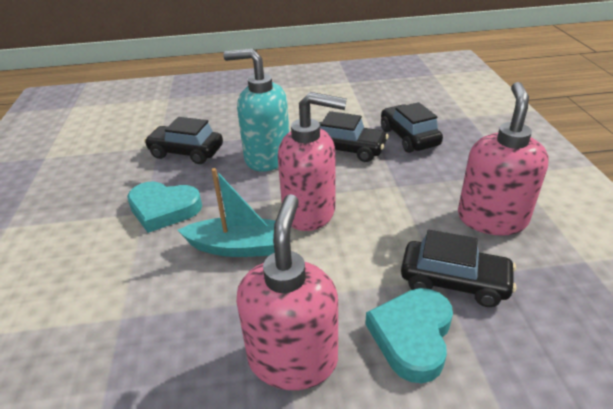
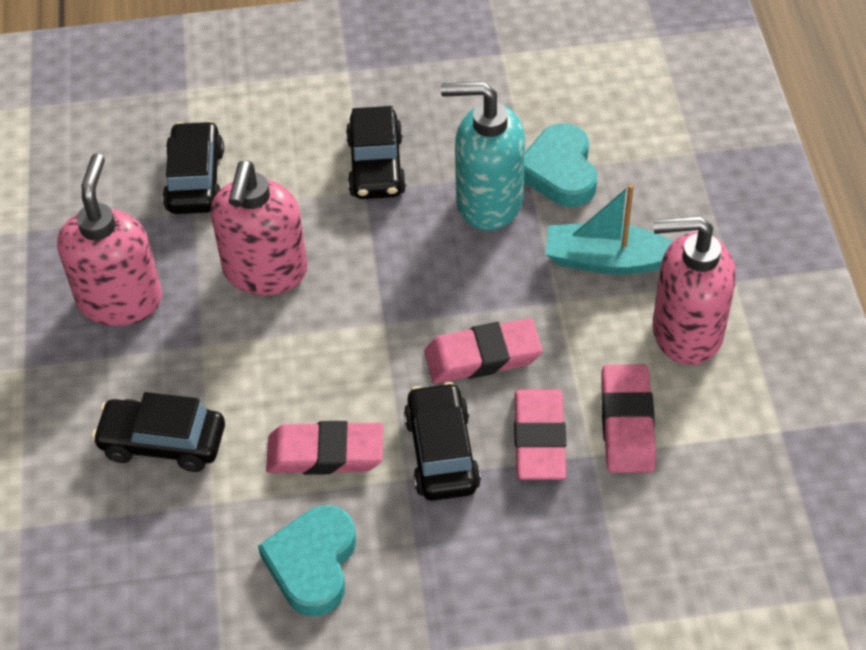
pink eraser: none = 0 -> [266,421,383,475] [424,318,543,384] [514,389,566,480] [601,364,656,473] = 4

